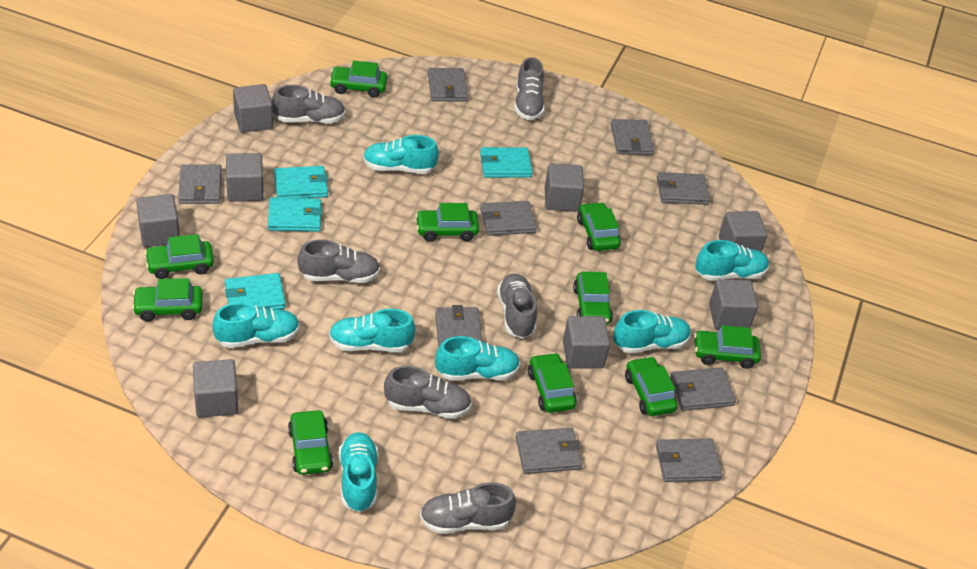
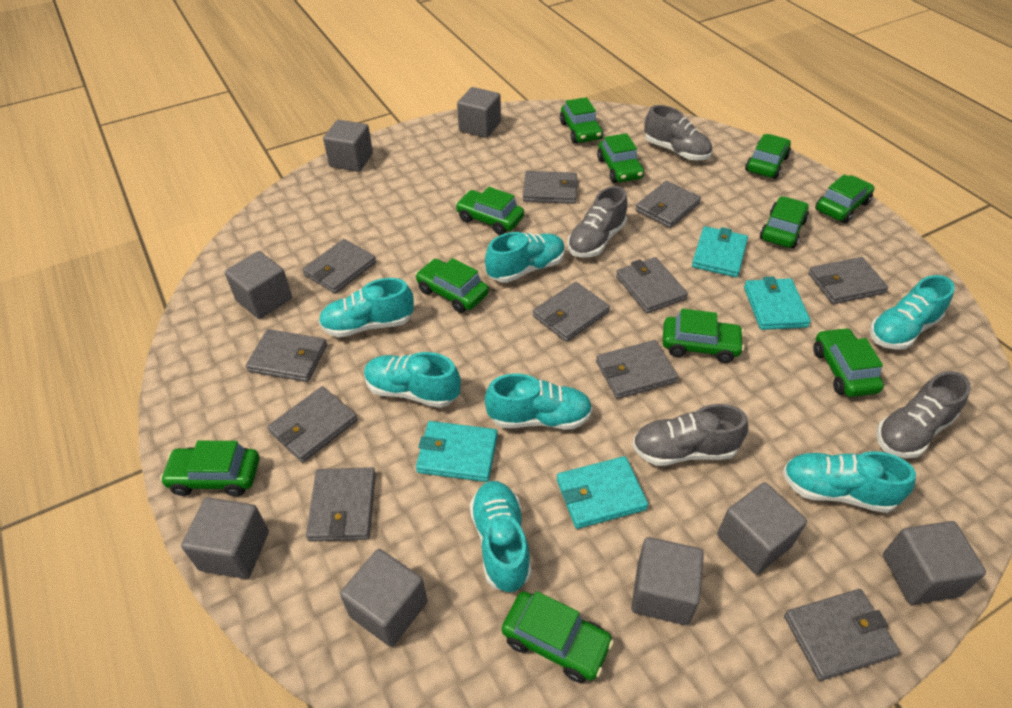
green car: [132,278,203,321] [145,234,214,279] [288,410,333,475] [329,61,387,98] [415,203,479,242] [528,353,577,413] [573,272,613,324] [577,202,621,251] [625,356,677,416] [694,325,761,369] = 10 -> [160,441,259,497] [415,258,489,313] [455,187,524,235] [502,591,614,683] [560,97,603,143] [597,133,644,183] [663,309,744,363] [745,134,791,179] [760,196,809,248] [813,327,884,397] [815,174,875,223] = 11
grey shoe: [272,85,345,123] [298,239,380,283] [384,366,471,419] [420,482,516,534] [497,273,537,339] [514,57,545,120] = 6 -> [567,186,628,257] [632,404,748,466] [644,105,712,160] [876,371,971,458] = 4
grey wallet: [178,164,222,204] [428,68,468,101] [435,305,483,347] [480,201,537,236] [516,428,582,474] [611,119,654,155] [656,439,723,482] [657,172,710,205] [670,367,736,411] = 9 -> [246,329,327,382] [267,386,358,463] [302,239,376,294] [306,467,376,542] [523,171,578,204] [533,282,610,342] [596,340,678,399] [616,257,688,313] [635,181,701,228] [784,589,900,681] [808,257,888,304] = 11

